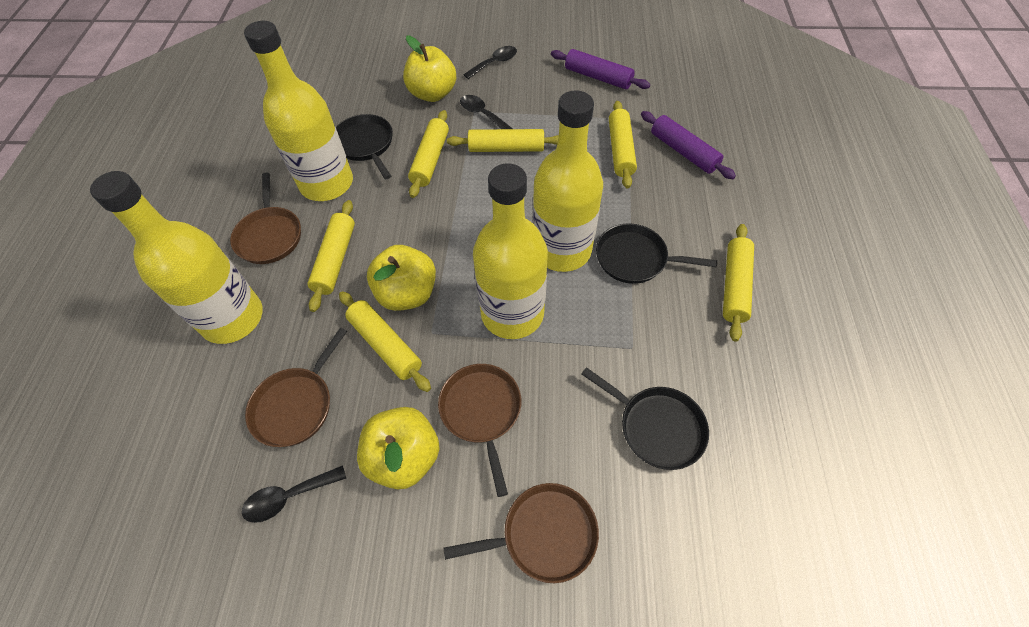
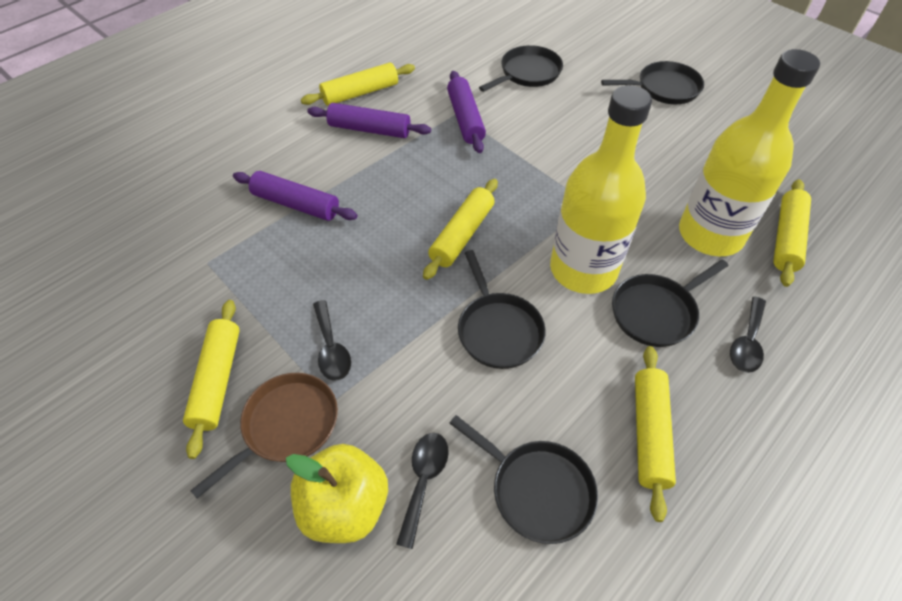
black pan: [336,114,393,179] [582,367,709,470] [596,224,717,284] = 3 -> [449,415,598,544] [458,250,546,369] [479,45,563,92] [601,61,704,104] [612,259,729,347] = 5
brown pan: [230,173,301,264] [245,327,347,447] [438,364,521,497] [443,483,599,583] = 4 -> [190,373,338,499] = 1
purple rolling pin: [551,49,650,90] [641,111,736,179] = 2 -> [233,171,357,221] [307,103,431,138] [447,71,486,153] = 3
yellow apple: [357,407,440,489] [367,245,436,311] [403,35,456,102] = 3 -> [286,444,388,543] = 1
yellow bottle: [90,171,263,344] [244,21,353,201] [473,163,548,339] [533,90,603,272] = 4 -> [550,85,652,294] [679,49,820,256] = 2
yellow rolling pin: [308,200,355,312] [339,291,431,392] [408,110,449,198] [447,129,559,152] [609,101,637,189] [723,224,754,342] = 6 -> [183,300,240,459] [301,62,415,106] [423,179,498,280] [635,346,676,522] [773,179,811,287] = 5

